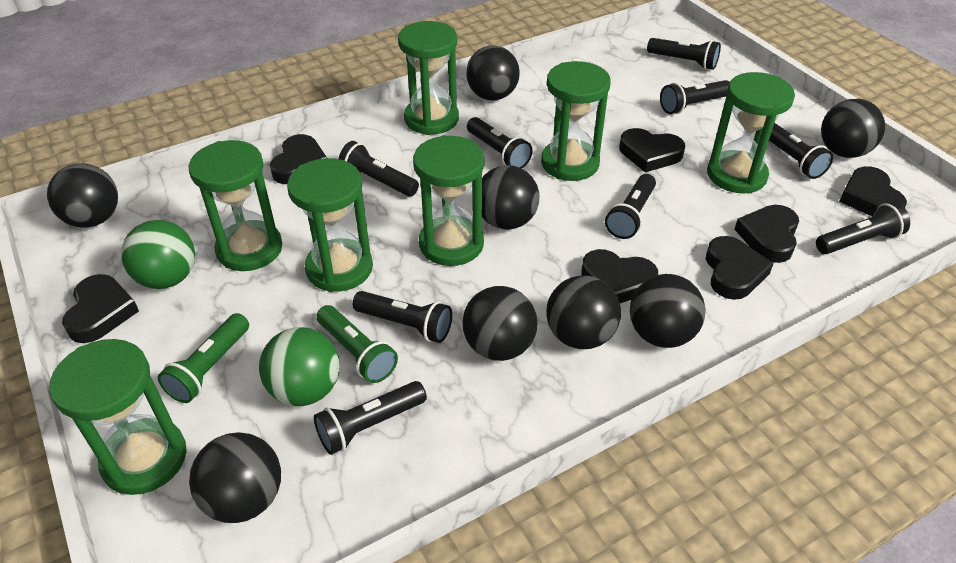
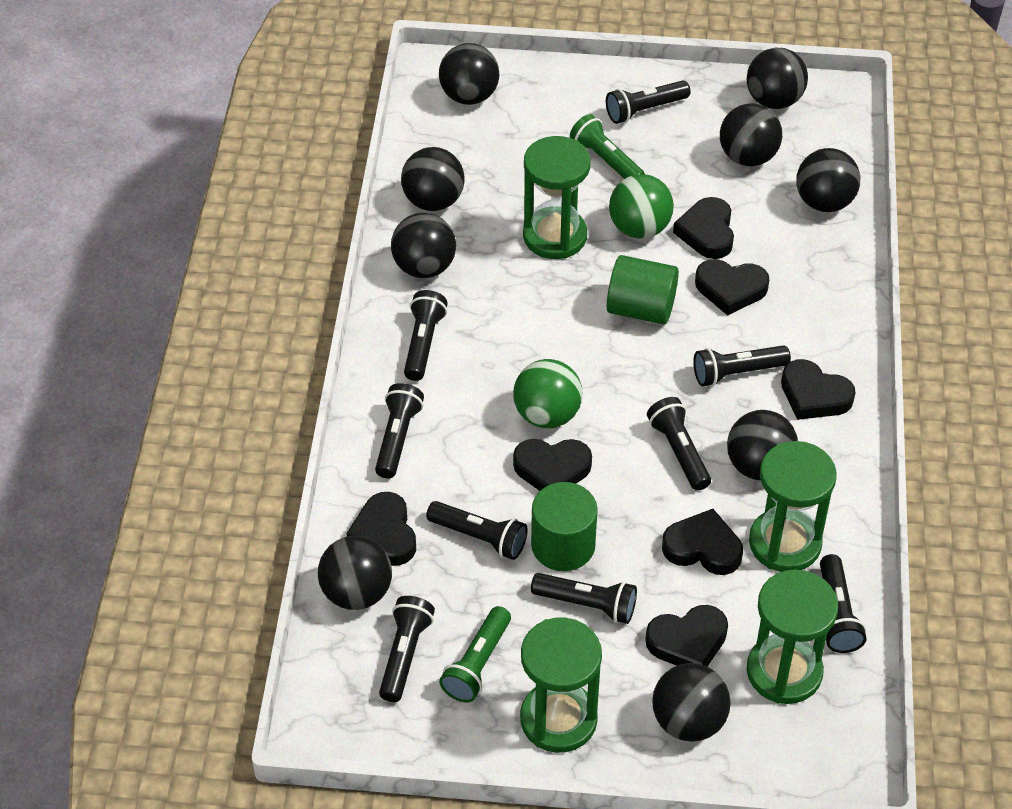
black ball: [47,163,118,228] [189,432,281,523] [462,286,537,361] [466,45,520,101] [482,165,539,230] [546,275,621,349] [630,274,706,348] [821,99,885,158] = 8 -> [318,536,392,610] [391,213,456,278] [401,147,465,211] [439,43,500,105] [652,663,731,742] [720,103,782,166] [727,410,798,480] [747,48,808,109] [796,148,860,212] = 9
green cylinder: none = 0 -> [531,482,598,571] [607,255,679,325] = 2
green hourglass: [49,339,186,495] [189,140,282,271] [287,158,373,292] [398,21,459,135] [413,135,484,266] [541,61,611,181] [707,72,795,194] = 7 -> [520,617,602,753] [523,136,591,259] [747,569,838,704] [749,441,837,572] = 4

